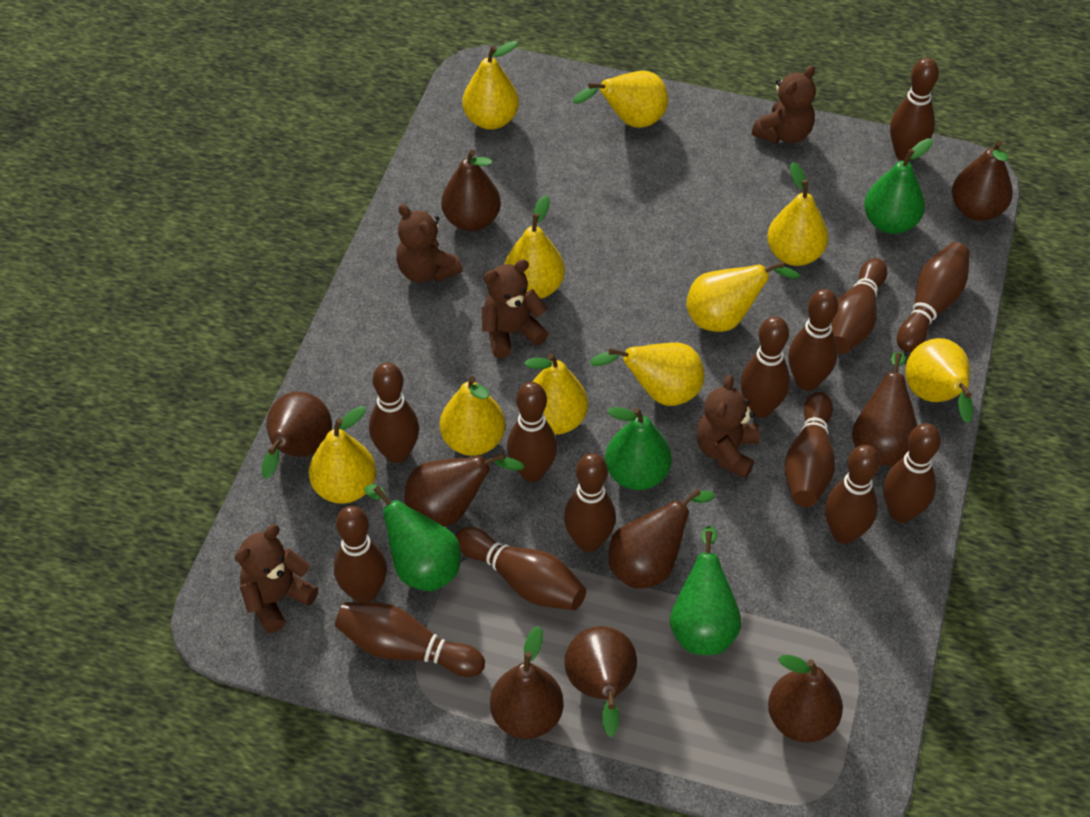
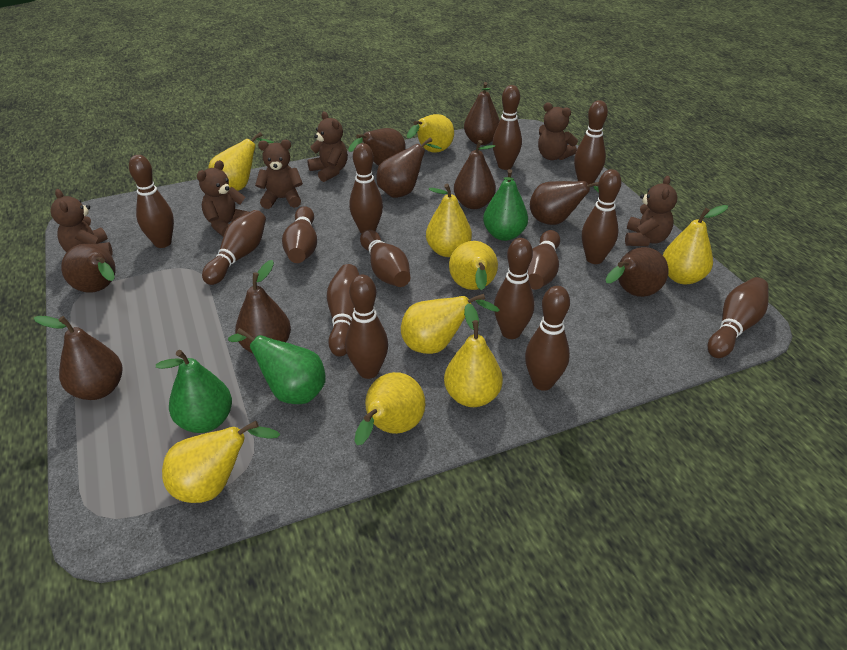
brown teddy bear: [235,525,318,633] [396,204,463,283] [482,259,549,358] [696,375,760,478] [752,66,816,144] = 5 -> [51,189,113,256] [197,160,249,236] [255,140,303,209] [307,111,348,182] [538,102,578,160] [625,176,677,246] = 6
green pear: [364,484,461,591] [605,407,672,490] [670,526,741,655] [864,138,933,234] = 4 -> [156,350,232,433] [228,328,326,404] [483,169,528,241] = 3
yellow pear: [309,406,376,504] [440,376,506,456] [462,41,519,130] [504,195,565,299] [524,353,588,435] [573,71,668,128] [590,342,705,406] [686,261,800,332] [767,162,828,266] [905,338,973,423] = 10 -> [162,421,280,503] [208,132,274,191] [354,372,425,446] [401,294,500,354] [407,114,454,153] [426,184,472,257] [444,303,503,407] [449,241,498,290] [663,205,728,284] = 9

